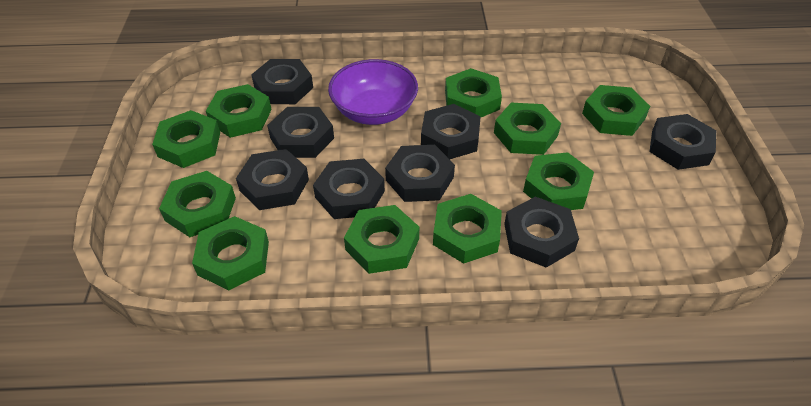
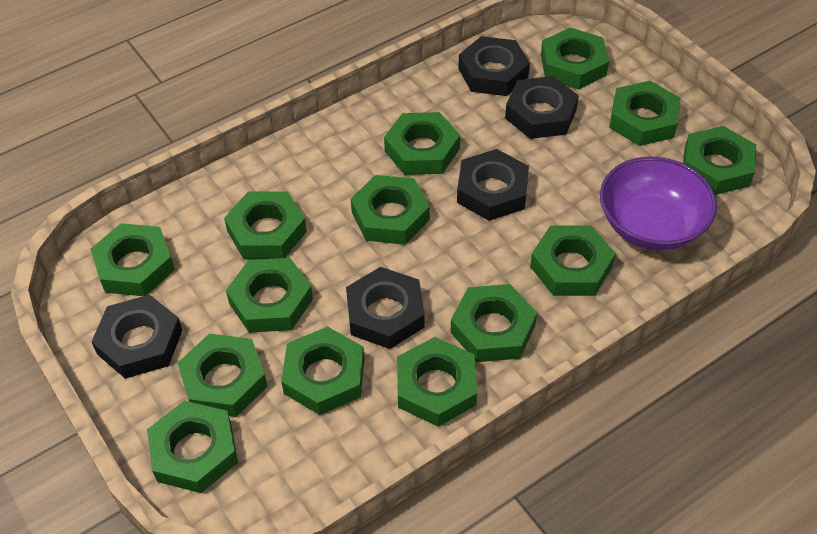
black nut: [236,149,309,210] [251,59,313,104] [267,107,334,158] [313,159,385,219] [385,145,455,202] [421,104,481,159] [504,197,579,268] [649,114,716,170] = 8 -> [91,295,182,379] [346,267,425,349] [457,149,529,221] [458,36,530,96] [505,76,579,139] = 5
green nut: [152,110,220,168] [159,171,236,237] [192,216,269,290] [206,84,272,138] [344,205,419,274] [433,194,502,264] [445,68,502,118] [494,103,561,155] [523,152,594,210] [582,85,650,136] = 10 -> [91,223,175,296] [147,400,238,493] [178,334,267,417] [224,191,307,259] [226,258,313,333] [281,327,364,415] [351,175,430,245] [384,112,460,175] [397,337,477,427] [450,284,537,362] [530,225,616,296] [541,27,609,90] [609,81,681,146] [683,126,756,195] = 14

